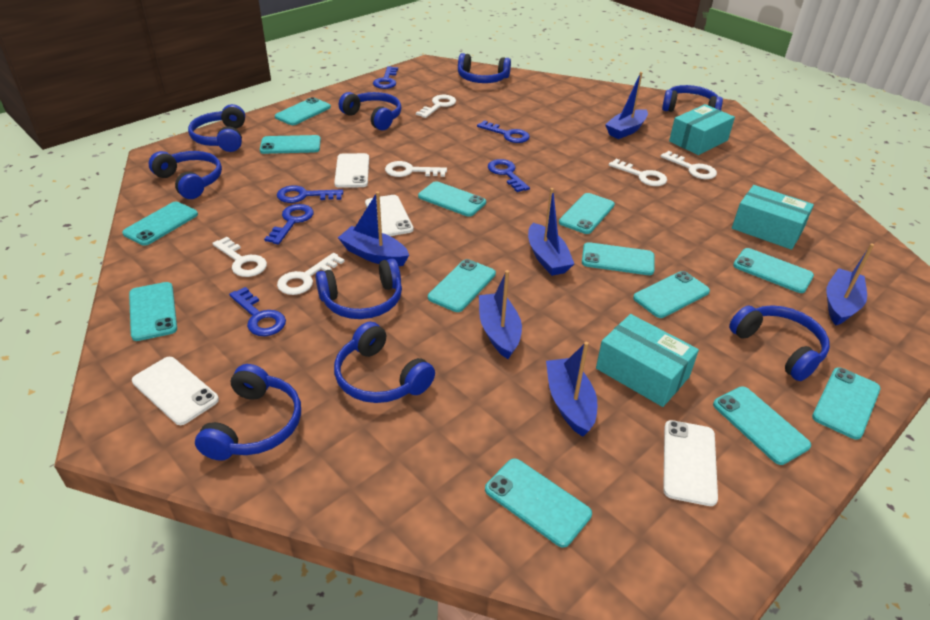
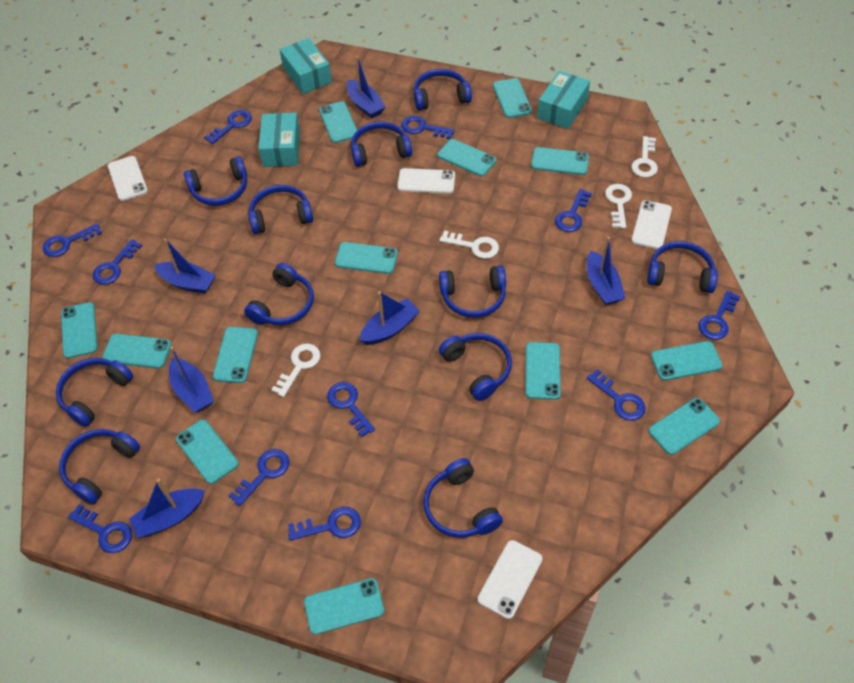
blue headphones: [148,151,222,199] [188,104,245,152] [195,364,301,461] [315,259,402,319] [334,322,435,403] [339,92,402,130] [458,53,511,83] [662,85,723,112] [729,305,830,381] = 9 -> [56,358,133,427] [59,429,140,505] [184,156,247,206] [244,263,314,325] [248,185,313,234] [351,121,412,167] [414,69,472,111] [423,458,503,538] [439,266,506,318] [439,333,512,401] [647,241,718,293] = 11
blue key: [229,287,286,336] [264,204,314,244] [277,185,343,203] [373,66,398,89] [477,120,530,143] [488,159,530,192] = 6 -> [43,224,102,257] [68,504,132,553] [93,239,142,285] [204,110,252,144] [229,449,289,507] [288,507,361,541] [327,382,375,437] [401,116,455,139] [555,189,592,232] [587,369,646,421] [699,291,740,340] = 11
white key: [212,237,267,277] [277,253,345,295] [385,161,447,177] [416,95,456,118] [609,159,667,186] [660,151,717,179] = 6 -> [271,343,321,397] [440,230,499,259] [605,184,632,229] [631,136,658,177] = 4

